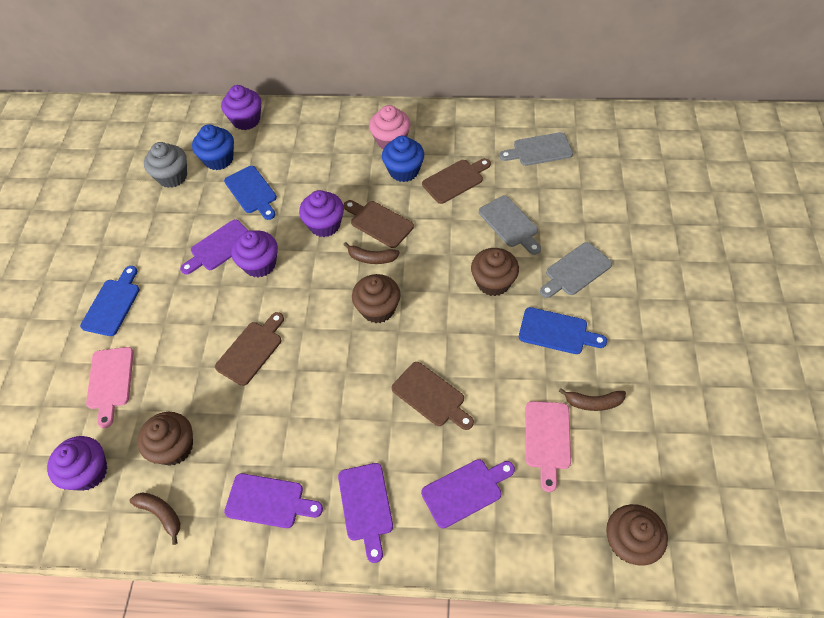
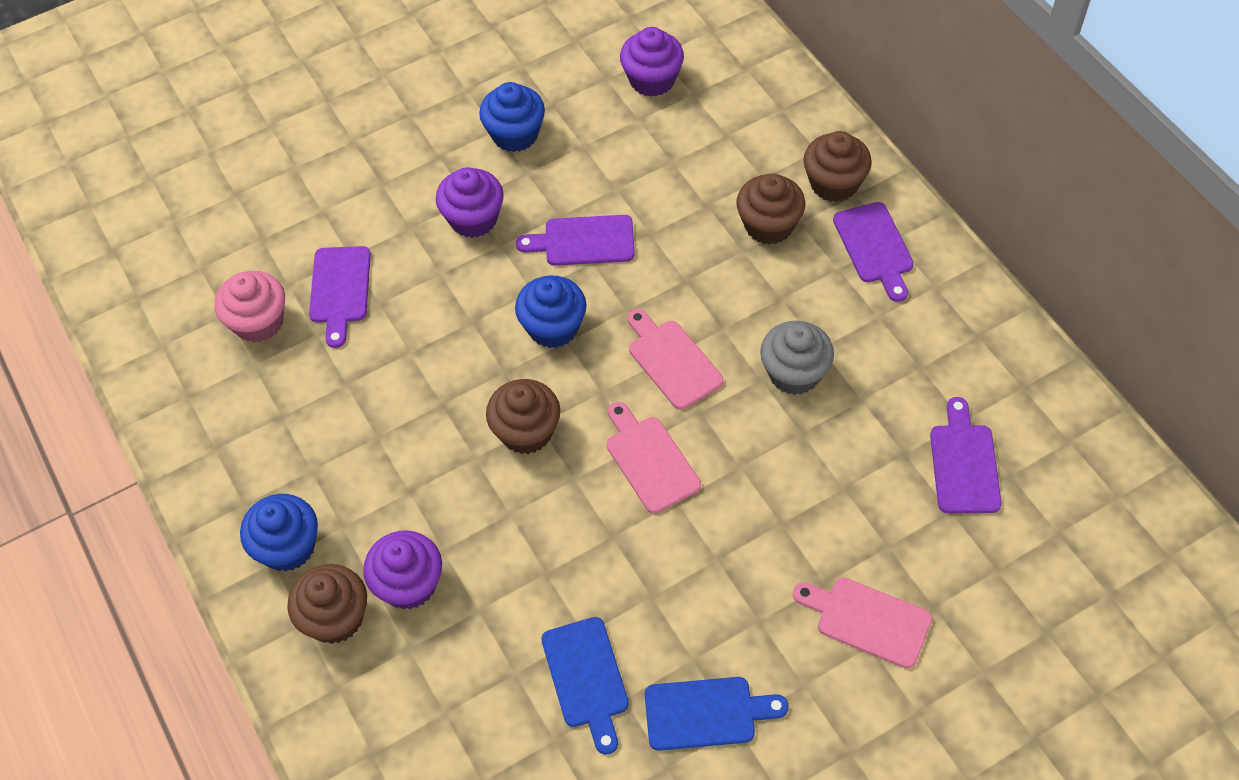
blue cupcake: [192,124,234,170] [382,136,424,182] = 2 -> [240,494,318,572] [479,82,545,152] [515,275,586,348] = 3
blue cutting board: [80,266,140,336] [224,166,277,220] [519,307,607,354] = 3 -> [541,617,629,755] [645,677,788,751] = 2
brown banana: [130,492,180,545] [343,242,400,264] [558,388,626,411] = 3 -> none = 0
brown cutting board: [215,312,284,386] [344,200,414,248] [392,362,474,430] [422,158,491,204] = 4 -> none = 0
grey cutting board: [479,196,541,255] [499,132,573,166] [540,242,612,298] = 3 -> none = 0
pink cutting board: [86,347,134,428] [526,401,571,492] = 2 -> [607,402,701,514] [627,309,724,410] [793,578,932,669] = 3
purple cupcake: [47,436,107,491] [221,85,261,130] [231,230,278,277] [299,190,344,237] = 4 -> [363,530,442,609] [436,167,504,238] [620,27,684,97] = 3

